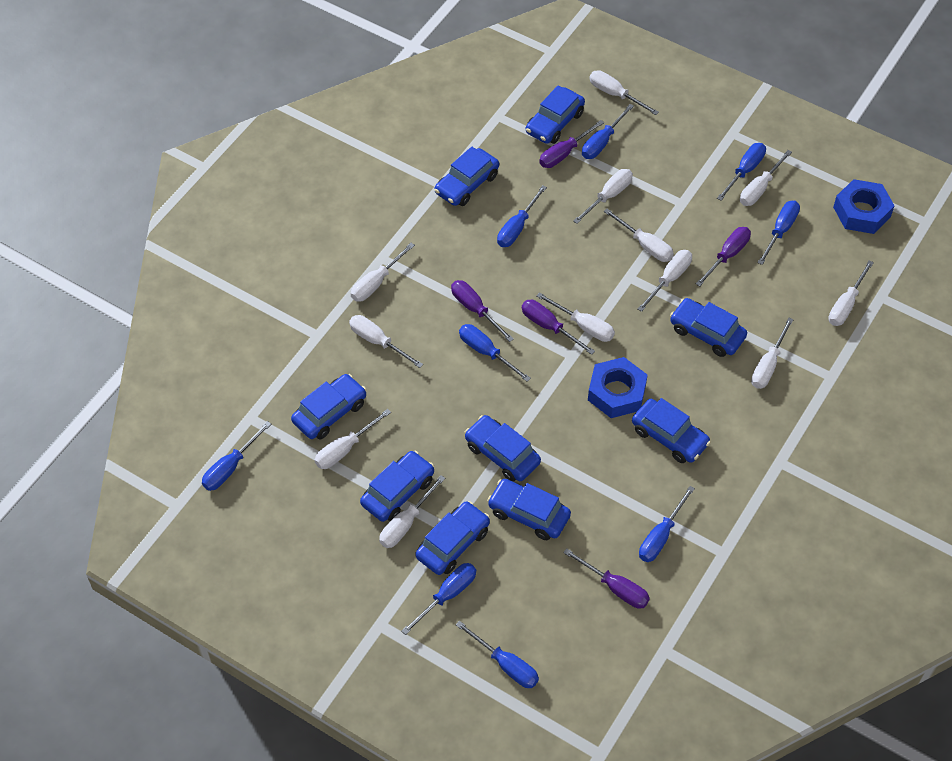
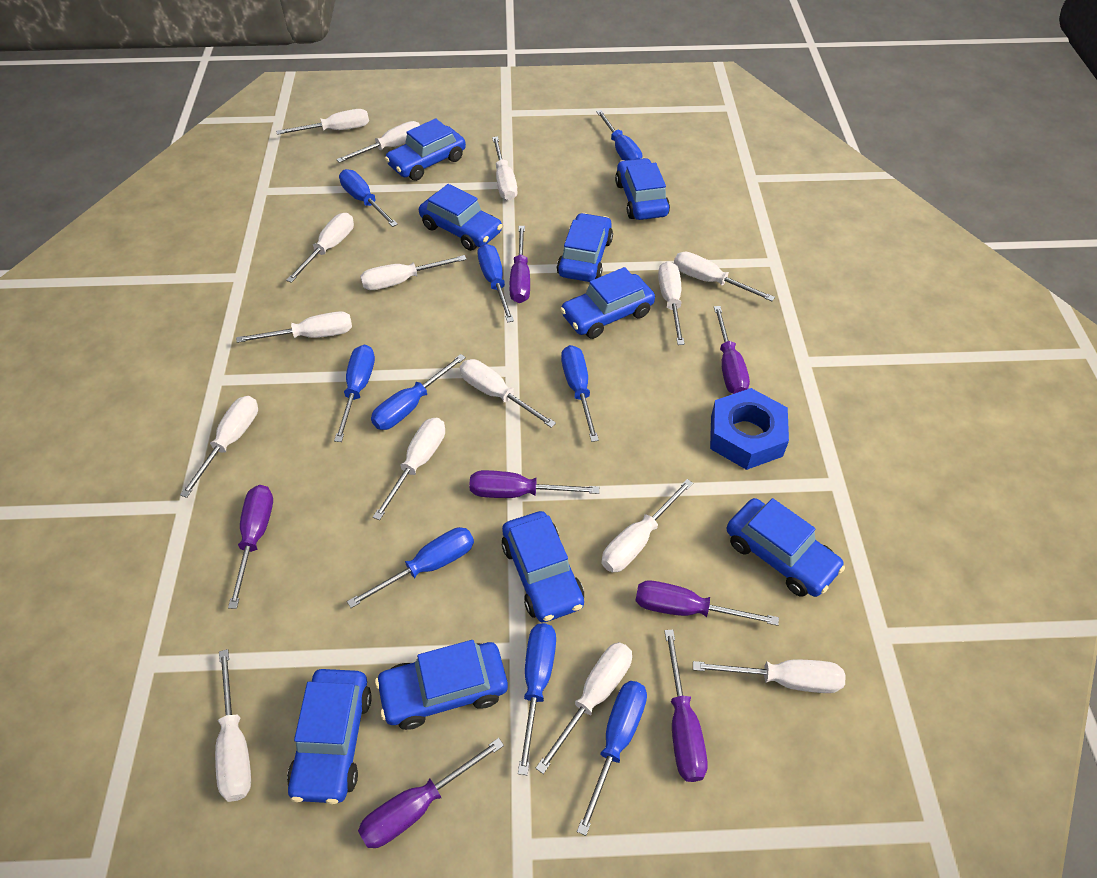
blue nut: [588,357,648,418] [833,179,895,234] = 2 -> [710,388,789,470] = 1
purple screwdriver: [451,280,513,342] [522,300,595,355] [539,120,604,168] [563,548,650,609] [696,227,751,287] = 5 -> [228,485,273,609] [358,738,504,848] [469,470,599,498] [509,226,530,303] [635,581,779,626] [664,629,708,782] [714,306,750,394] = 7
white screwdriver: [314,409,391,469] [349,315,423,368] [351,243,415,302] [379,475,445,548] [536,292,615,342] [573,169,633,224] [589,70,659,115] [604,209,674,262] [638,250,692,312] [740,150,792,206] [751,317,794,389] [828,260,874,326] = 12 -> [180,396,258,498] [215,649,251,802] [236,311,352,343] [276,109,369,135] [286,213,354,283] [336,121,420,163] [360,255,467,290] [373,418,445,520] [460,359,556,428] [492,137,518,200] [536,642,632,774] [601,479,693,573] [658,261,685,345] [674,252,775,301] [693,660,846,693] = 15

